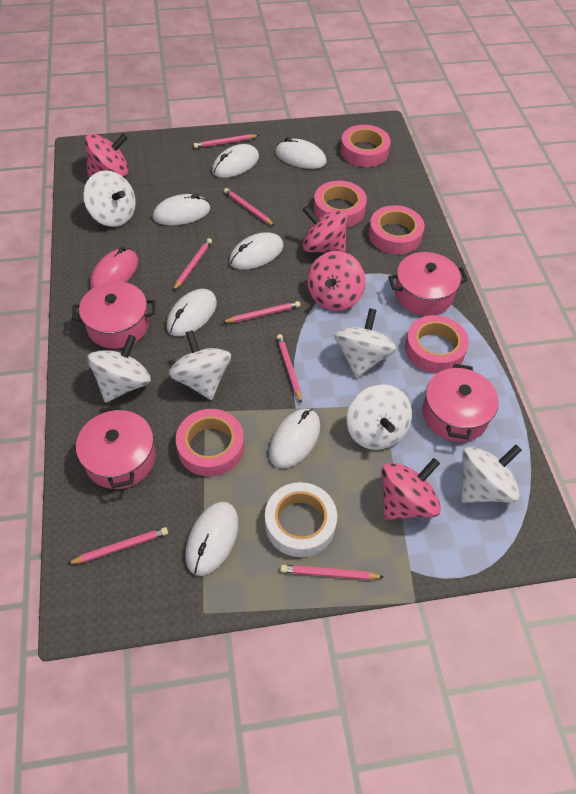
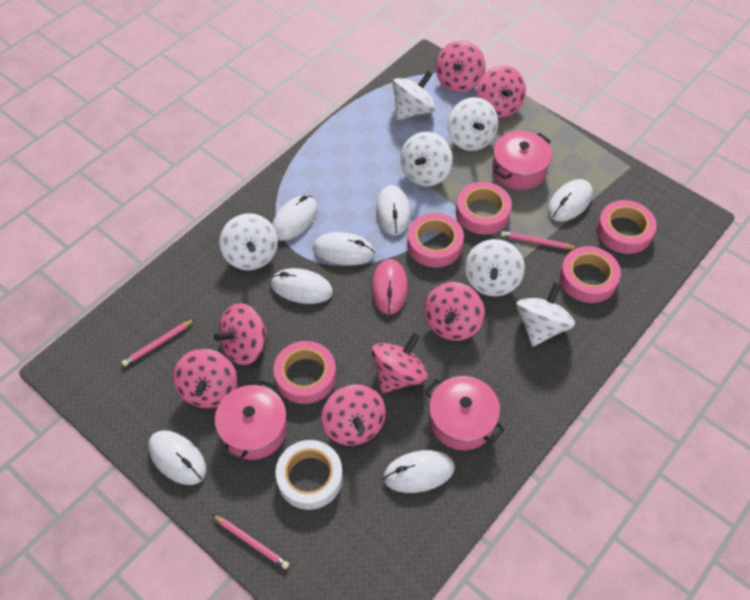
pink pencil: [67,527,168,564] [173,238,212,291] [194,134,259,148] [222,301,300,323] [224,188,275,226] [277,334,302,403] [281,565,383,580] = 7 -> [122,319,195,366] [212,515,289,569] [501,231,576,249] = 3
pink pot: [72,281,155,349] [76,405,156,489] [388,252,468,316] [423,364,499,442] = 4 -> [215,380,287,461] [424,376,505,450] [492,131,552,190] = 3
pink spinning top: [85,134,128,177] [302,206,348,253] [307,251,365,311] [381,458,441,520] = 4 -> [173,349,237,408] [214,303,268,365] [321,385,386,446] [371,333,428,393] [424,282,485,341] [436,41,486,93] [477,65,526,118] = 7

